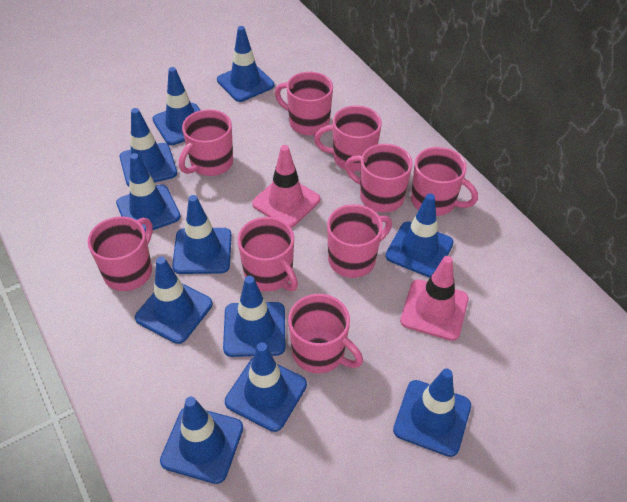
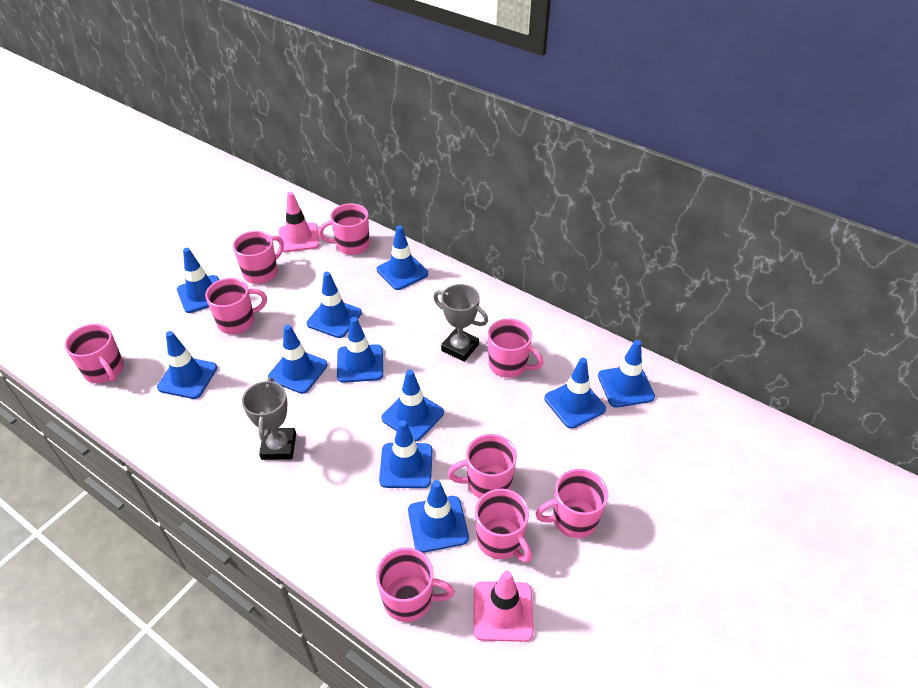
grey trophy: none = 0 -> [242,378,296,460] [433,284,488,362] = 2

